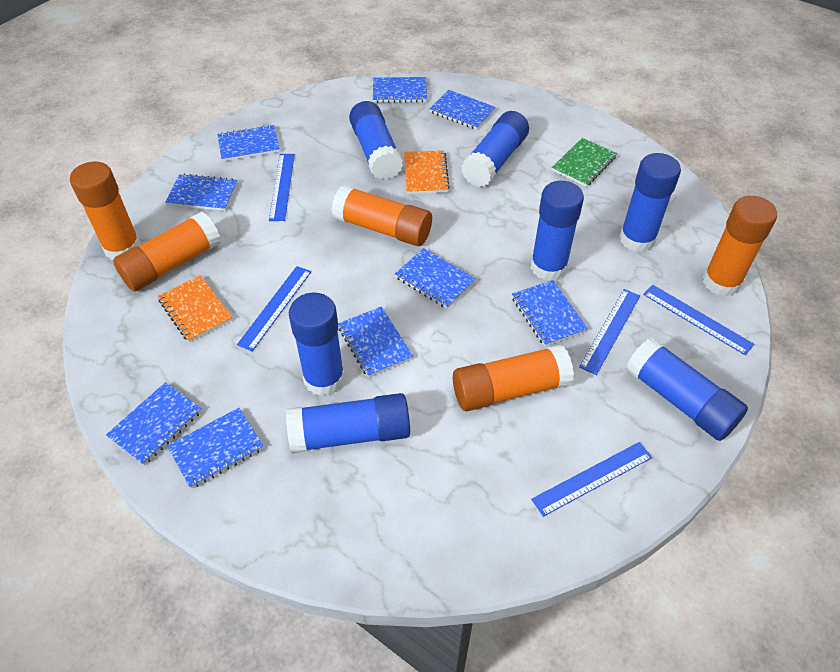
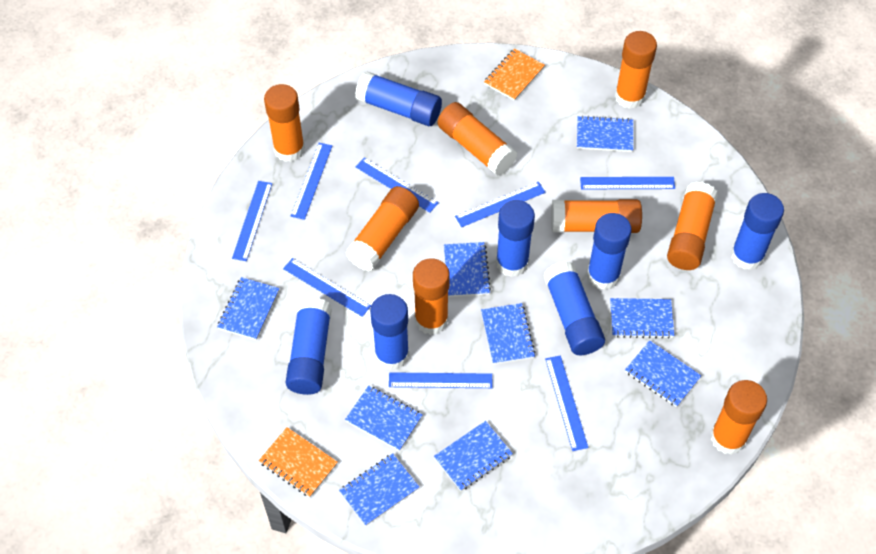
blue ruler: [237,266,311,351] [269,154,295,221] [531,442,652,517] [579,289,640,375] [643,285,754,355] = 5 -> [232,181,272,261] [283,258,371,317] [291,143,332,220] [355,157,439,213] [389,372,492,388] [455,182,546,227] [545,356,588,451] [580,177,675,189] = 8
green notebook: [552,138,617,187] = 1 -> none = 0
orange glue stick: [70,162,141,260] [113,212,221,291] [332,185,432,246] [453,344,574,411] [703,196,777,297] = 5 -> [264,84,305,162] [346,186,419,271] [413,258,450,335] [438,102,517,176] [551,199,642,233] [615,31,657,109] [667,182,718,270] [710,380,767,455] = 8

